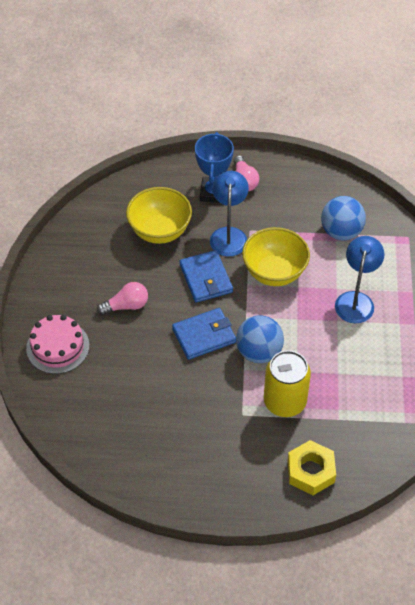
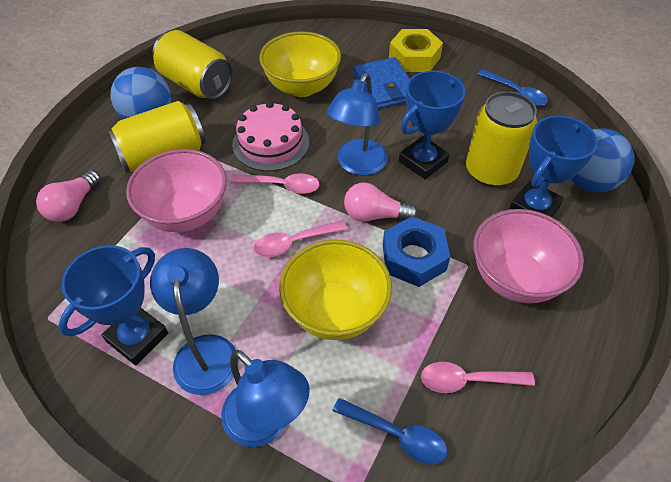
blue lamp: [210,171,249,256] [335,236,384,323] = 2 -> [150,248,239,395] [221,350,310,447] [327,73,388,175] = 3
blue nut: none = 0 -> [383,216,450,287] = 1
blue spoon: none = 0 -> [332,398,447,465] [478,69,548,106] = 2
blue trophy: [195,132,234,203] = 1 -> [58,245,168,365] [399,71,465,179] [509,116,598,217] = 3
blue wallet: [172,308,236,360] [180,250,233,303] = 2 -> [353,57,410,109] = 1
pink bowl: none = 0 -> [126,149,227,232] [473,209,584,303] = 2
pink spoon: none = 0 -> [231,173,320,194] [254,220,347,257] [421,362,535,393] = 3
yellow can: [264,350,311,417] = 1 -> [107,101,205,174] [152,30,233,99] [466,91,537,187] = 3

